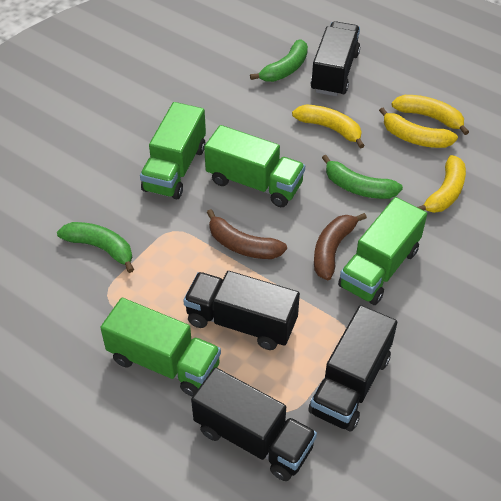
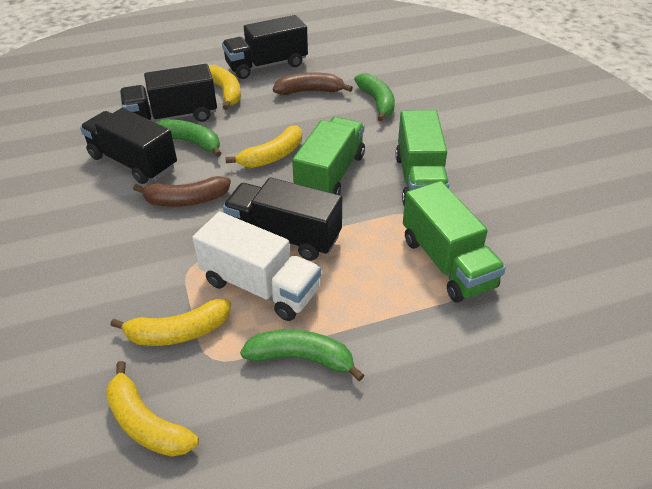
green truck: [100,298,221,397] [140,102,206,200] [204,125,305,207] [338,197,427,305] = 4 -> [292,117,365,195] [395,110,449,206] [403,181,506,303] = 3
white truck: none = 0 -> [192,212,321,321] = 1

